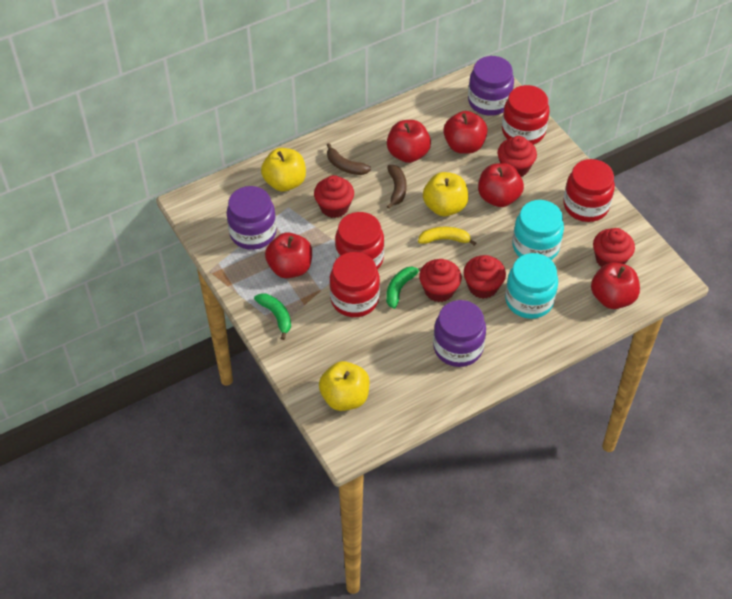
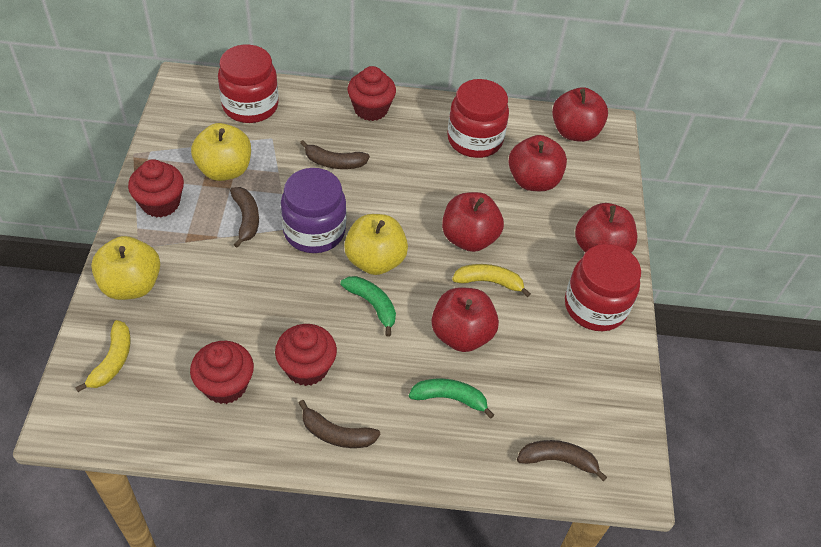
brown banana: [327,143,371,175] [387,165,407,209] = 2 -> [230,187,259,248] [299,400,380,448] [300,140,370,169] [517,440,607,481] = 4
purple jar: [227,186,277,250] [433,300,486,367] [468,56,514,116] = 3 -> [281,168,346,253] = 1
red cupcake: [314,175,354,218] [419,259,462,302] [464,255,506,299] [498,136,537,177] [593,228,635,267] = 5 -> [128,159,184,218] [190,341,254,404] [275,324,337,386] [348,66,396,121] = 4
red jar: [329,252,380,317] [335,212,384,270] [502,85,550,145] [563,159,615,222] = 4 -> [218,45,279,123] [447,79,509,158] [565,244,641,331] = 3
turquoise jar: [505,253,558,319] [513,200,564,260] = 2 -> none = 0
yellow banana: [418,227,476,246] = 1 -> [75,320,131,392] [452,264,531,297] = 2

